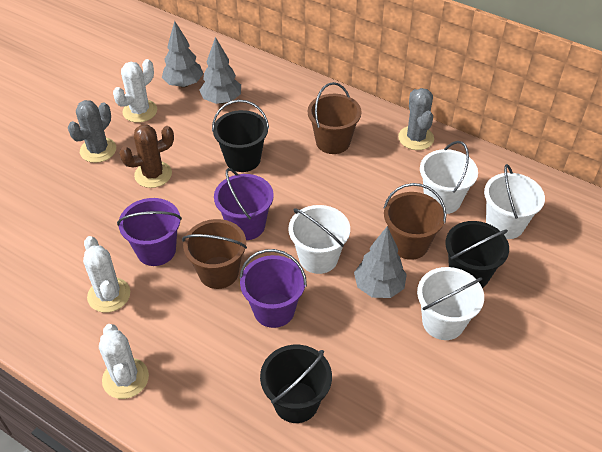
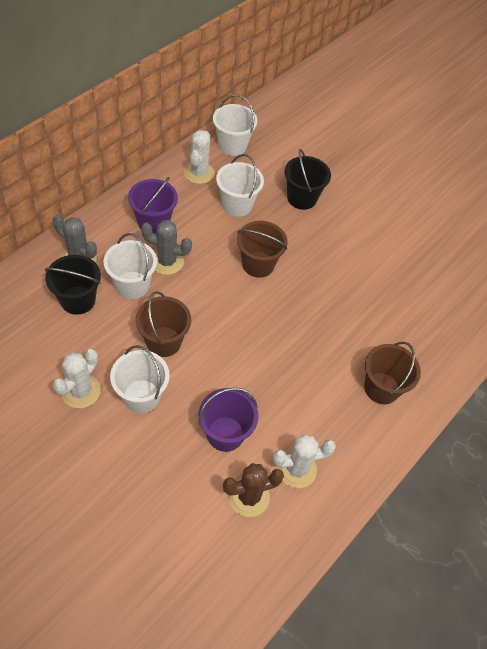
black bucket: [212,100,269,172] [260,345,332,423] [445,221,509,288] = 3 -> [45,255,101,315] [284,149,331,210] = 2
grey tree: [162,21,203,88] [200,37,241,104] [354,226,407,298] = 3 -> none = 0
purple bucket: [117,198,182,266] [214,168,274,240] [239,249,307,328] = 3 -> [128,177,178,234] [199,388,258,452] = 2

